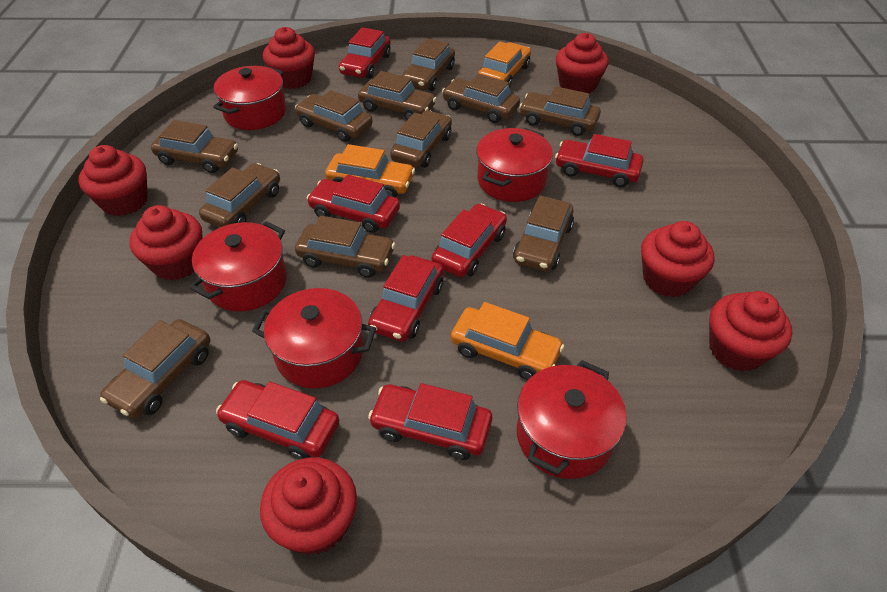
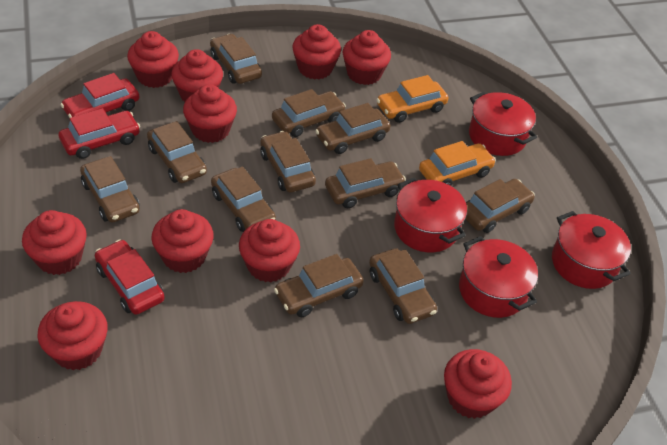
orange car: [325,144,415,198] [451,302,564,380] [478,42,531,88] = 3 -> [376,75,449,123] [419,141,496,186] = 2
red car: [216,380,339,460] [307,175,400,233] [339,27,391,79] [368,255,443,341] [368,383,492,460] [431,203,507,277] [555,134,644,187] = 7 -> [58,108,140,159] [61,73,139,118] [95,240,165,315] = 3
red cupcake: [78,145,148,216] [130,205,203,281] [260,457,357,555] [263,27,315,89] [556,33,608,93] [641,221,715,297] [709,291,793,372] = 7 -> [22,210,87,275] [37,301,108,370] [127,31,179,88] [151,209,214,273] [171,49,223,102] [183,84,237,143] [239,219,300,282] [292,24,341,80] [343,30,391,85] [444,349,512,419] = 10
red pot: [189,221,287,312] [213,66,286,130] [252,288,376,389] [477,128,553,202] [517,360,626,479] = 5 -> [394,178,467,252] [459,236,538,318] [469,92,537,156] [552,211,631,289] = 4

